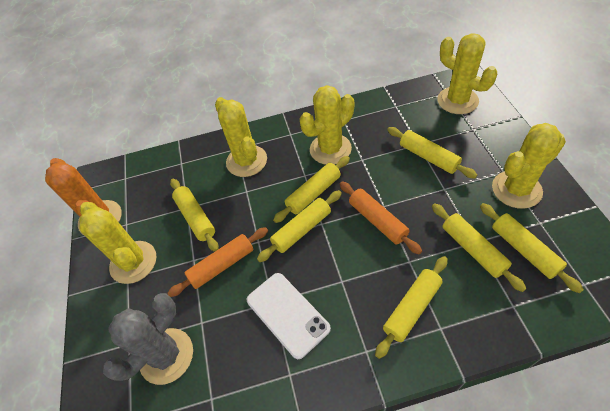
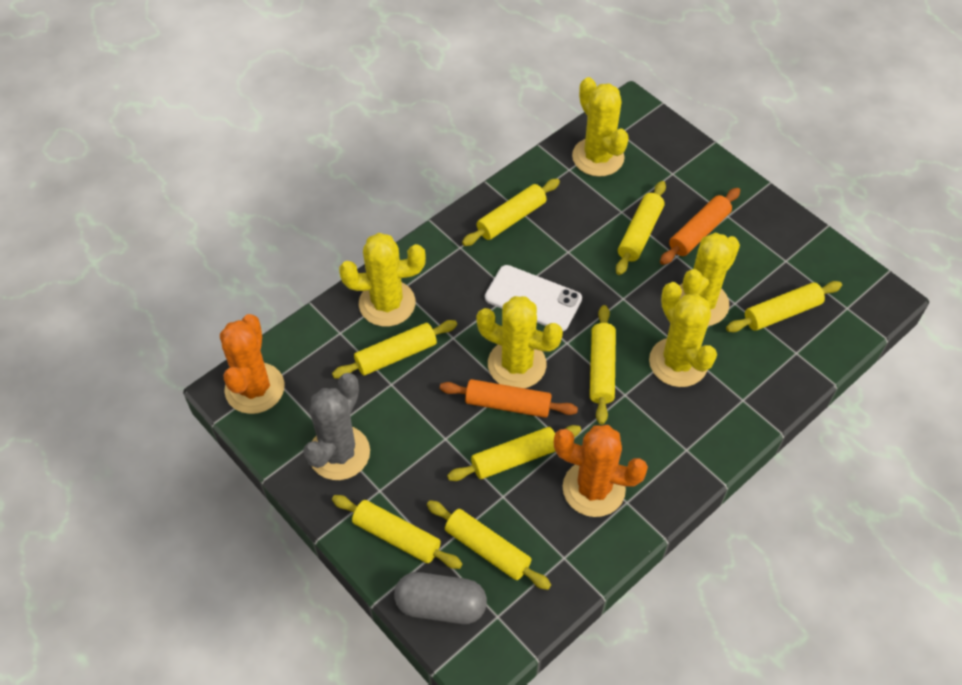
grey capsule: none = 0 -> [394,572,487,624] = 1
orange cactus: [45,158,122,234] = 1 -> [220,314,285,414] [554,425,648,517] = 2
yellow rolling pin: [170,179,219,252] [257,190,342,262] [273,156,350,223] [375,256,448,359] [387,127,477,179] [432,203,526,292] [480,203,584,293] = 7 -> [332,320,457,379] [332,495,462,569] [427,500,551,590] [447,425,581,481] [462,179,560,246] [590,305,616,425] [616,181,666,275] [726,281,842,332] = 8

